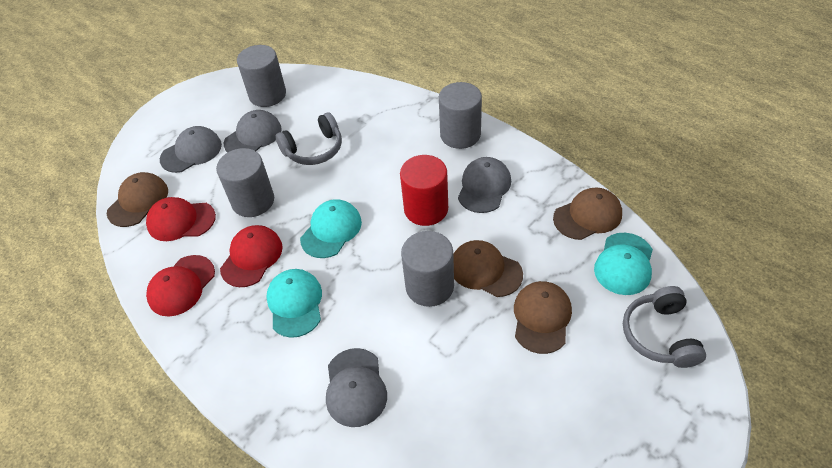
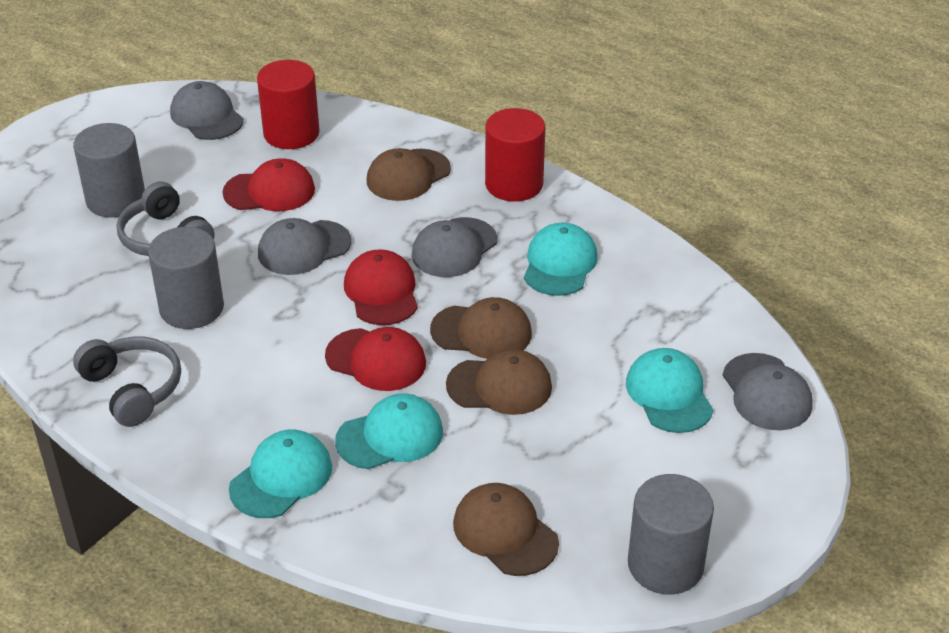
grey cylinder: [216,148,274,217] [237,45,286,107] [401,231,454,307] [439,82,482,149] = 4 -> [73,123,145,218] [148,227,224,329] [628,474,714,594] = 3
red cylinder: [400,155,448,226] = 1 -> [257,60,319,149] [485,108,545,201] = 2
turquoise cap: [266,269,322,338] [300,199,362,258] [594,233,653,295] = 3 -> [229,430,332,518] [335,393,443,469] [524,223,598,296] [626,348,713,433] = 4

